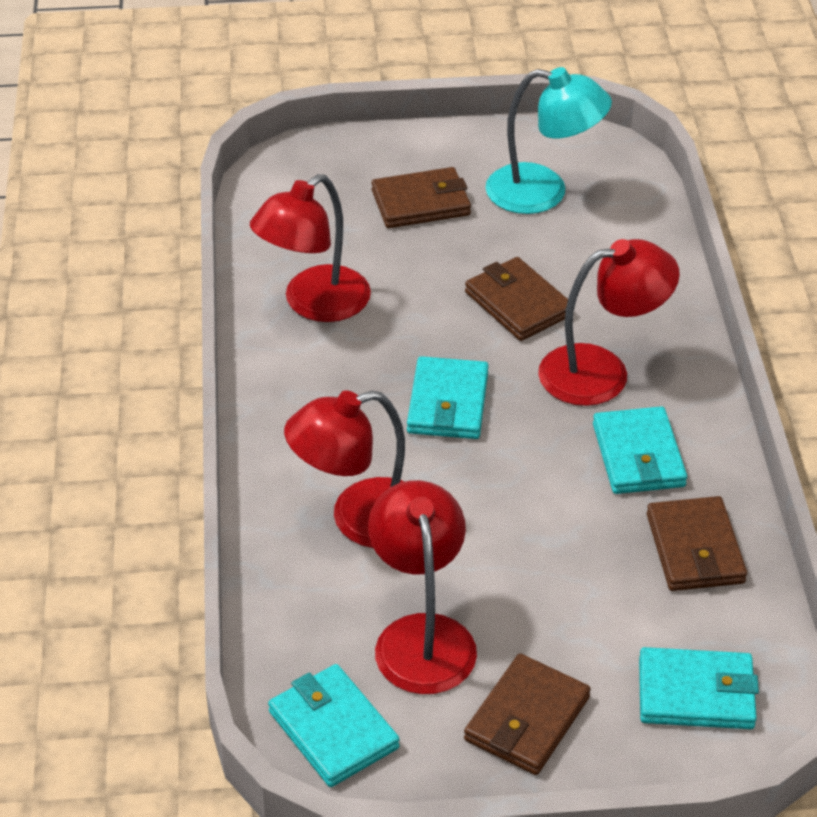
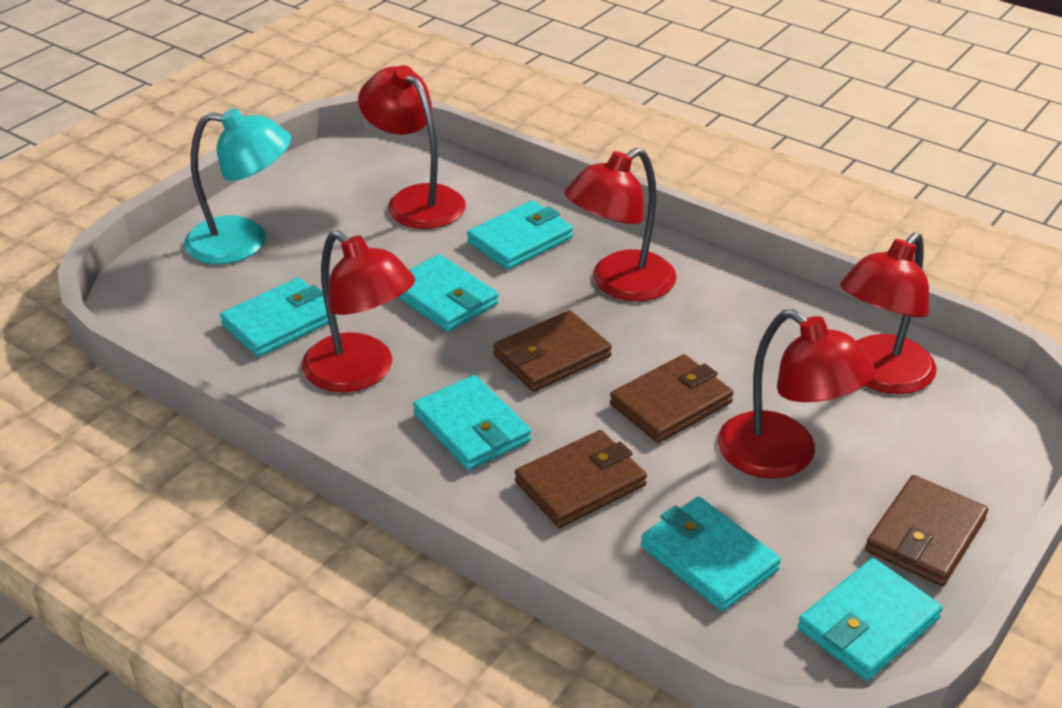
red lamp: [250,174,371,322] [284,391,405,548] [368,480,477,694] [538,239,680,406] = 4 -> [302,231,415,393] [358,65,466,229] [565,148,677,301] [718,309,875,479] [840,232,937,394] = 5
turquoise wallet: [268,664,400,787] [407,356,489,439] [593,406,687,494] [639,647,759,729] = 4 -> [220,278,337,357] [398,254,499,332] [413,375,531,470] [467,201,573,270] [641,497,781,611] [798,558,943,681] = 6

